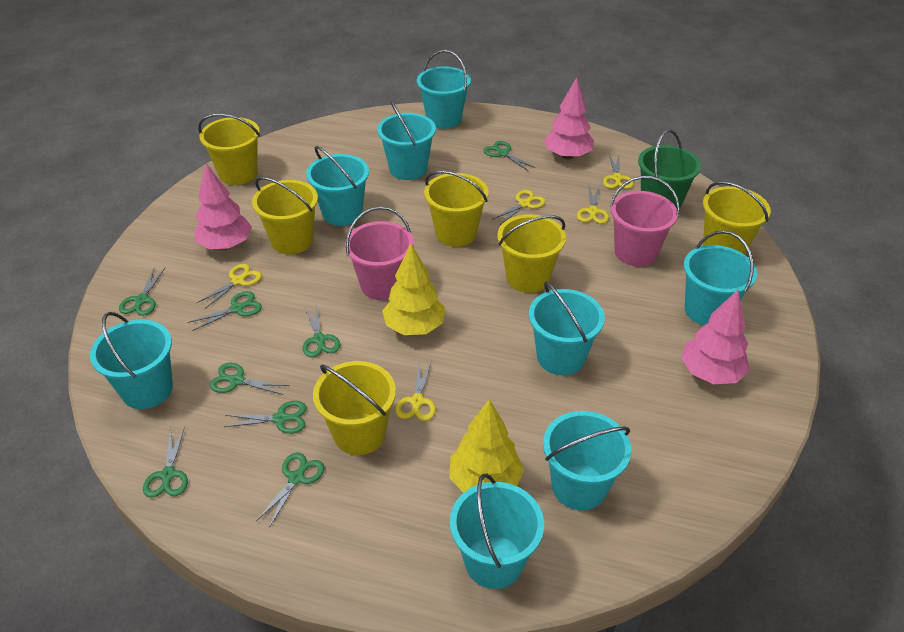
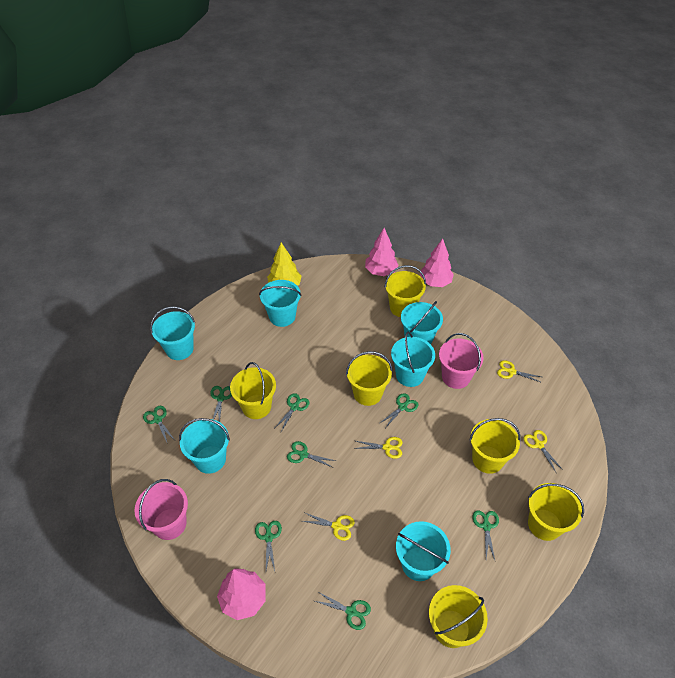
green bucket: [638,129,701,208] = 1 -> none = 0
turquoise bucket: [90,312,173,409] [306,146,369,226] [377,100,436,180] [417,50,471,129] [450,473,544,589] [529,282,605,375] [543,411,631,510] [684,230,757,325] = 8 -> [150,306,195,360] [179,418,230,474] [259,280,302,327] [391,332,435,387] [396,521,451,581] [401,301,443,344] = 6
yellow scissors: [197,264,262,309] [395,360,436,421] [493,190,546,225] [577,185,609,224] [603,155,634,189] = 5 -> [303,513,355,541] [354,437,403,459] [497,360,542,383] [523,430,563,472] = 4
yellow tree: [382,244,445,335] [449,399,524,493] = 2 -> [267,242,301,286] = 1

